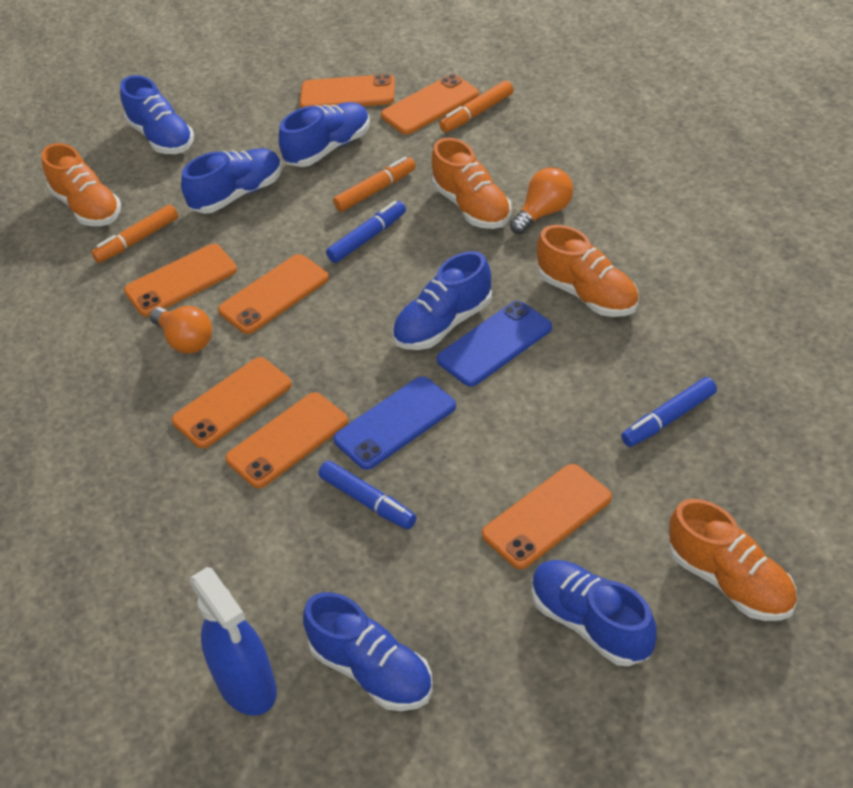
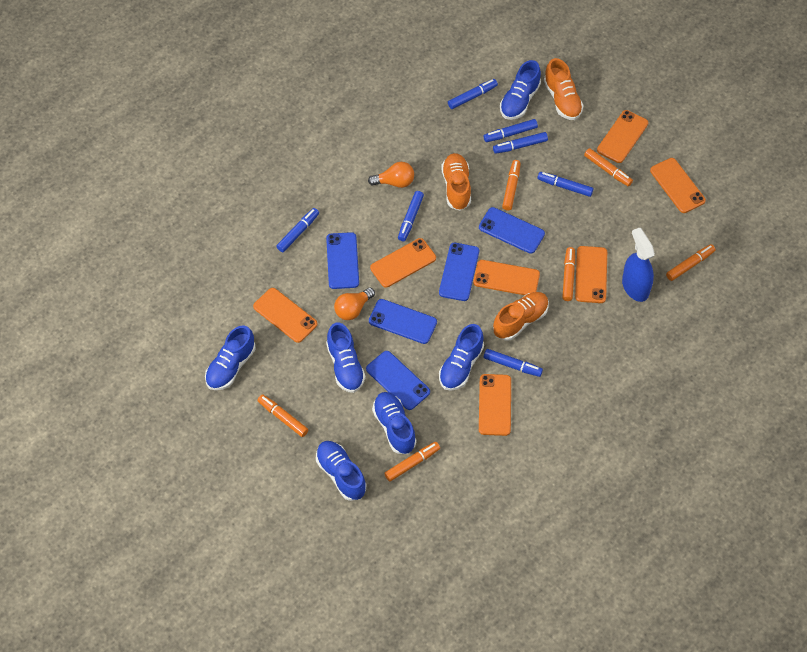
blue marker: [318,461,416,529] [326,201,406,263] [621,377,717,447] = 3 -> [276,208,319,252] [398,191,424,241] [448,79,498,109] [484,119,538,142] [484,349,543,377] [493,132,548,154] [537,172,593,197] = 7
blue phone: [333,376,456,470] [437,301,552,387] = 2 -> [326,232,359,289] [366,351,430,410] [369,299,437,344] [439,243,479,301] [479,207,545,254] = 5
orange marker: [91,204,178,263] [333,157,416,212] [439,80,513,133] = 3 -> [257,394,308,437] [384,442,440,482] [502,160,521,211] [562,247,575,301] [584,148,633,187] [666,244,715,281] = 6
orange shoe: [42,143,121,226] [432,138,512,229] [537,225,639,317] [670,499,797,621] = 4 -> [441,153,471,211] [493,292,549,341] [544,58,584,120] = 3

